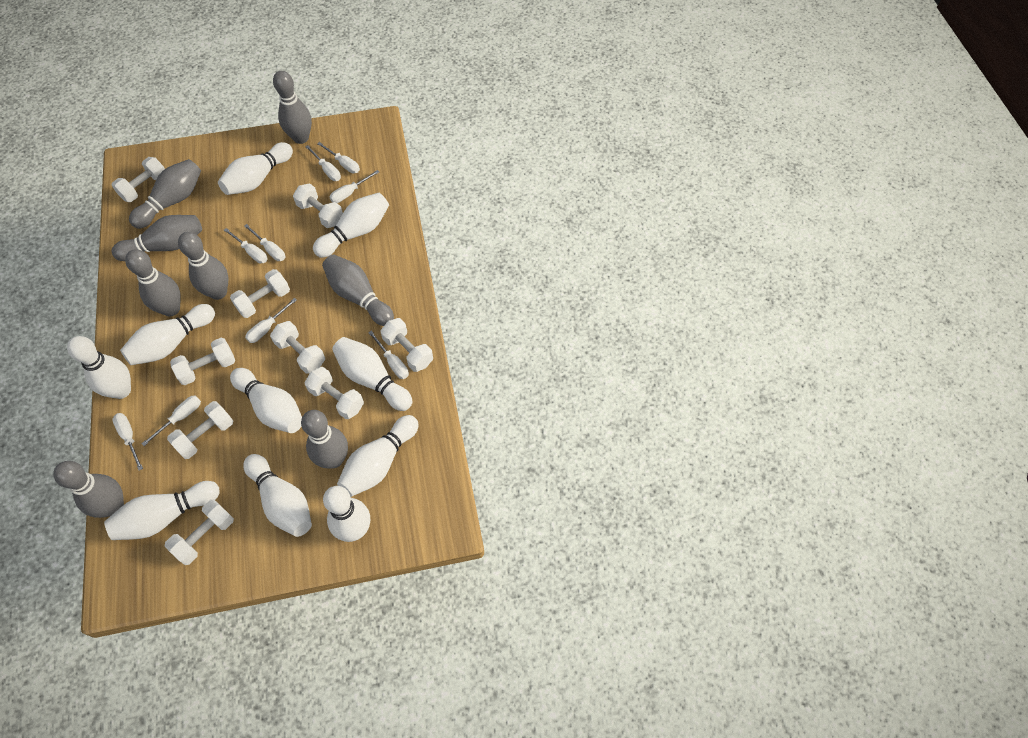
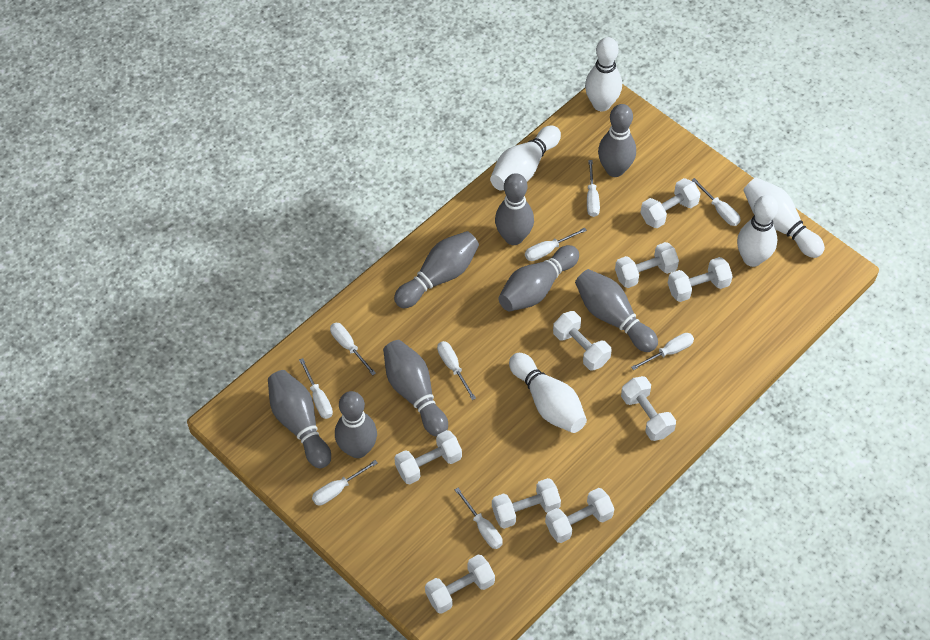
white bowling pin: [67,336,131,399] [104,481,220,540] [120,304,215,365] [218,142,293,195] [230,368,302,433] [243,454,312,537] [313,193,389,258] [323,486,370,542] [332,337,412,411] [337,415,419,497] = 10 -> [490,125,561,191] [509,353,587,433] [585,37,622,111] [737,195,778,267] [743,177,825,258] = 5

